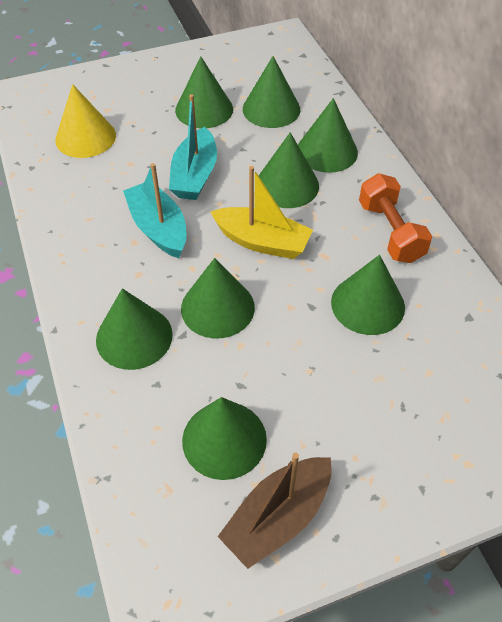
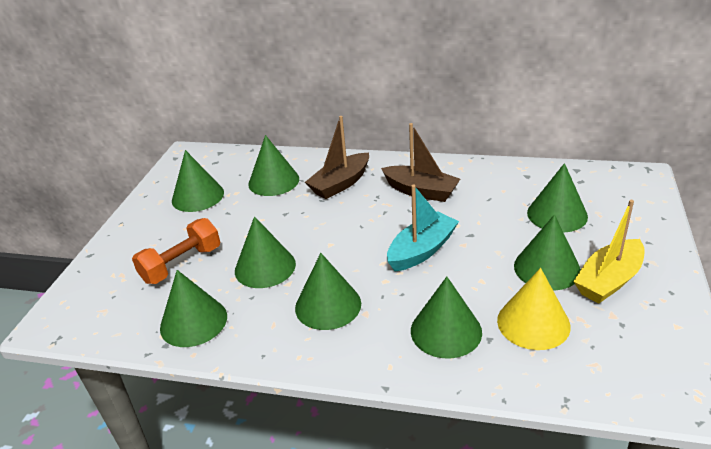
brown boat: [217,453,331,569] = 1 -> [305,116,369,199] [381,123,460,202] = 2
turquoise boat: [123,163,187,258] [169,94,217,200] = 2 -> [387,185,459,271] = 1

